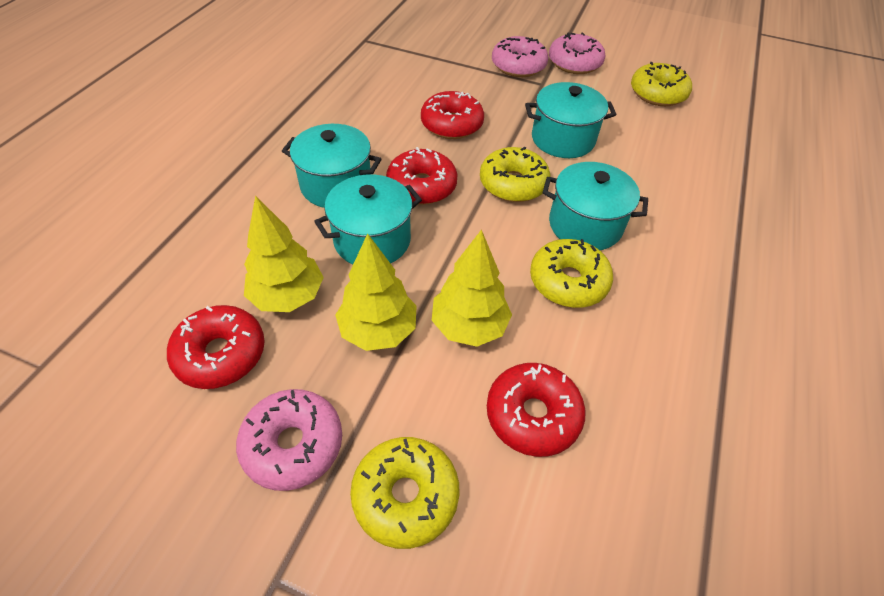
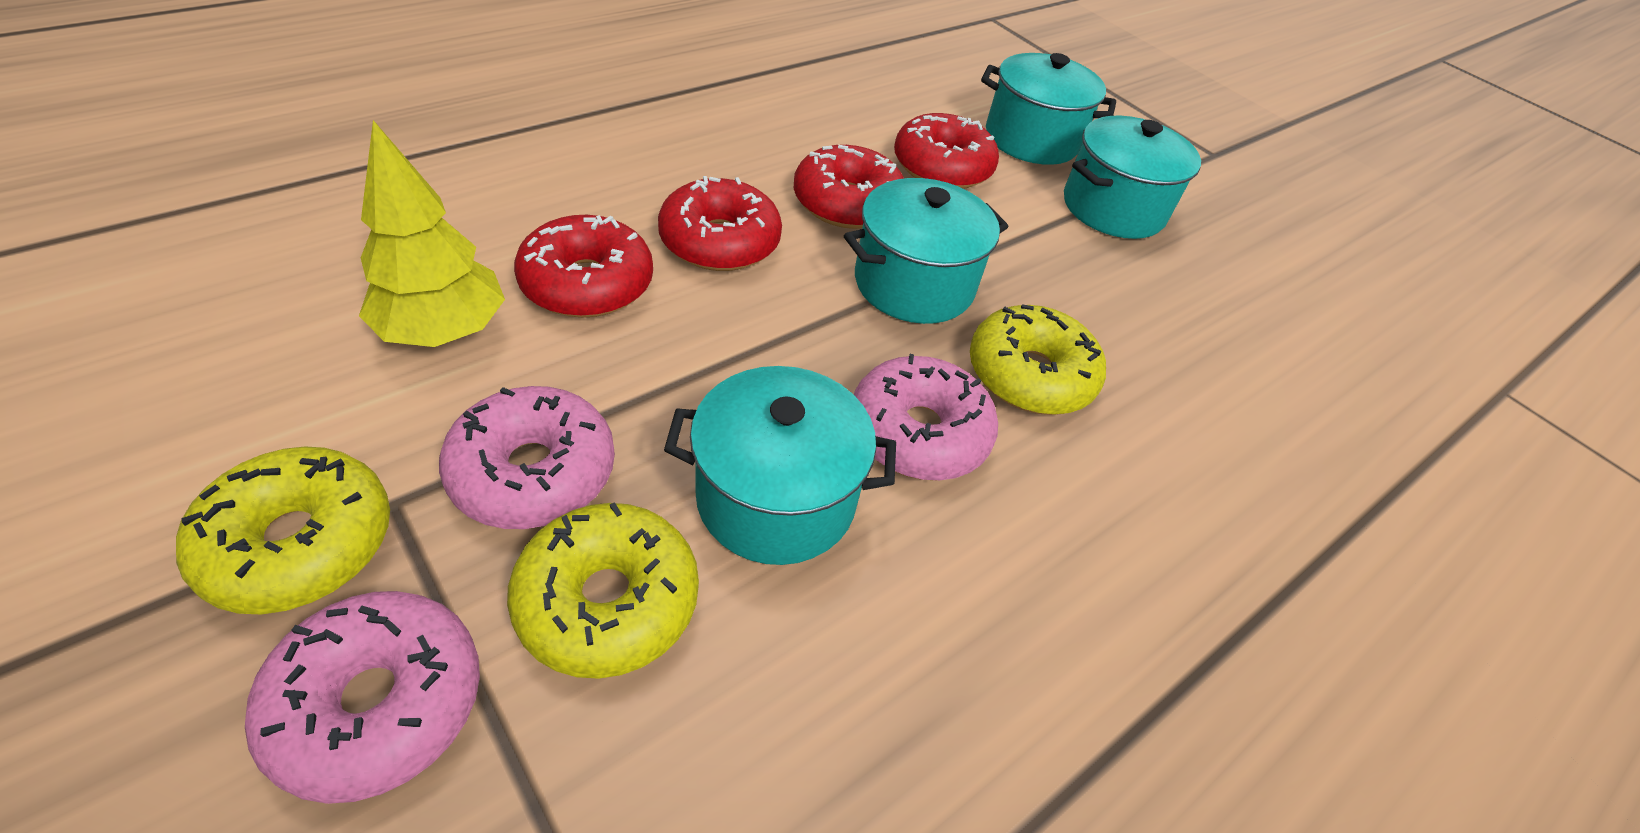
yellow donut: [350,437,459,549] [480,147,551,202] [530,239,613,308] [631,62,692,106] = 4 -> [176,447,390,614] [507,502,699,679] [970,304,1106,415] = 3
yellow tree: [244,196,324,312] [335,233,417,351] [432,229,512,347] = 3 -> [359,120,505,347] = 1

